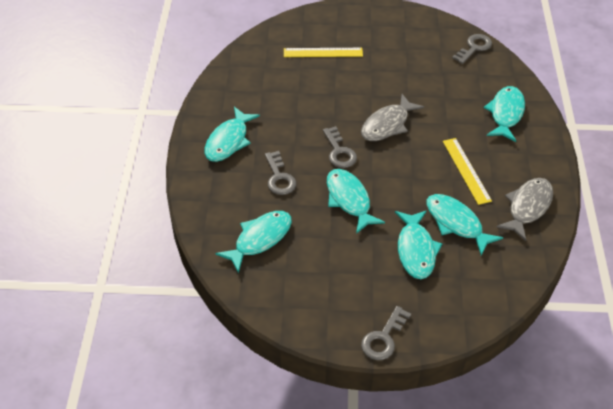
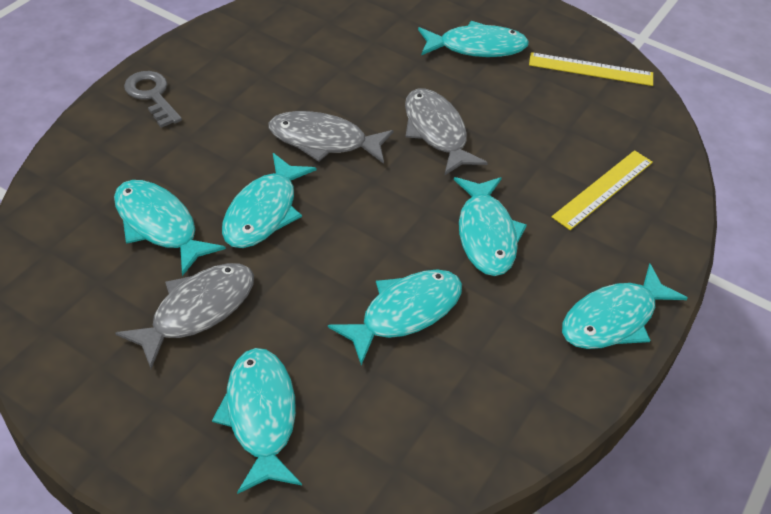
grey fish: [361,94,424,141] [496,178,553,241] = 2 -> [115,263,254,369] [269,111,394,164] [405,88,488,176] = 3
grey key: [265,151,296,195] [323,126,357,168] [361,306,411,360] [452,34,492,64] = 4 -> [124,71,182,128] = 1
turquoise fish: [204,107,260,162] [215,211,292,273] [327,169,385,234] [395,210,442,279] [427,194,503,255] [484,86,525,142] = 6 -> [114,180,226,276] [212,348,302,494] [222,153,316,248] [328,269,462,365] [418,21,529,57] [454,177,527,276] [562,264,688,349] = 7

